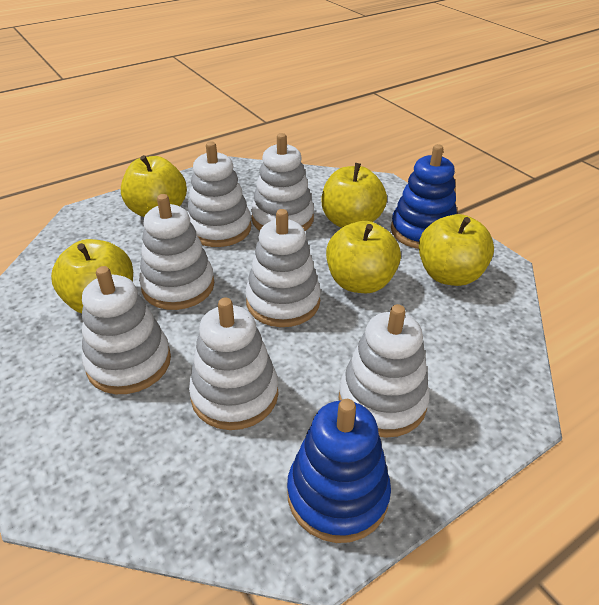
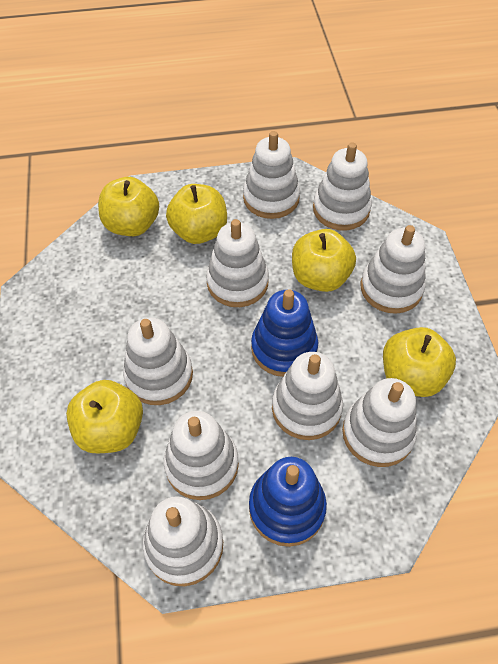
white stacking toy: [82,266,171,394] [139,194,215,310] [188,141,251,247] [189,298,278,430] [245,209,321,327] [251,133,314,231] [339,304,430,438] = 7 -> [123,318,193,405] [143,496,223,586] [164,411,239,500] [206,219,269,307] [243,131,300,219] [272,352,343,440] [313,143,372,230] [342,378,417,467] [361,225,426,314] = 9

